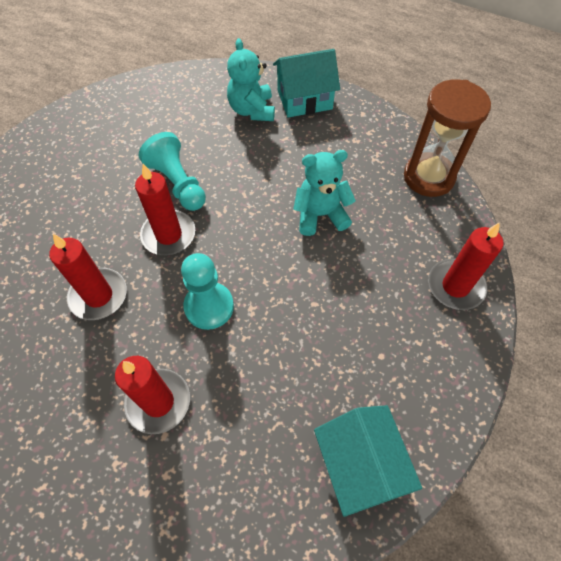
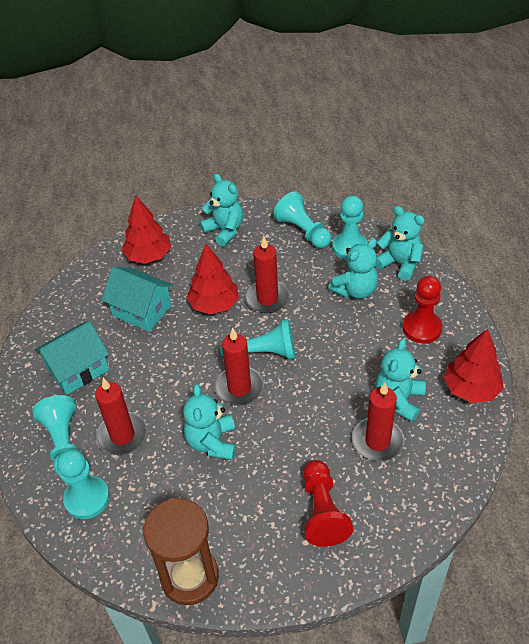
red pawn: none = 0 -> [303,460,353,547] [403,276,442,343] = 2
red tree: none = 0 -> [122,195,171,264] [186,244,239,314] [444,329,504,403] = 3
turquoise pawn: [139,132,206,211] [181,253,234,330] = 2 -> [32,395,78,476] [57,449,110,519] [220,319,295,360] [273,191,331,248] [332,196,368,260] = 5
turquoise teddy bear: [227,38,275,121] [293,150,356,236] = 2 -> [183,384,236,460] [200,174,243,247] [328,239,378,299] [375,339,426,422] [376,206,425,281] = 5

